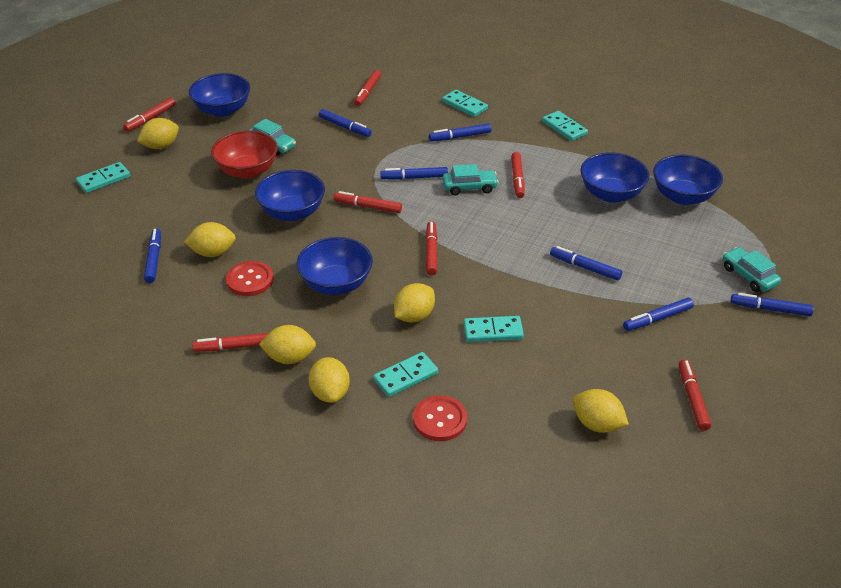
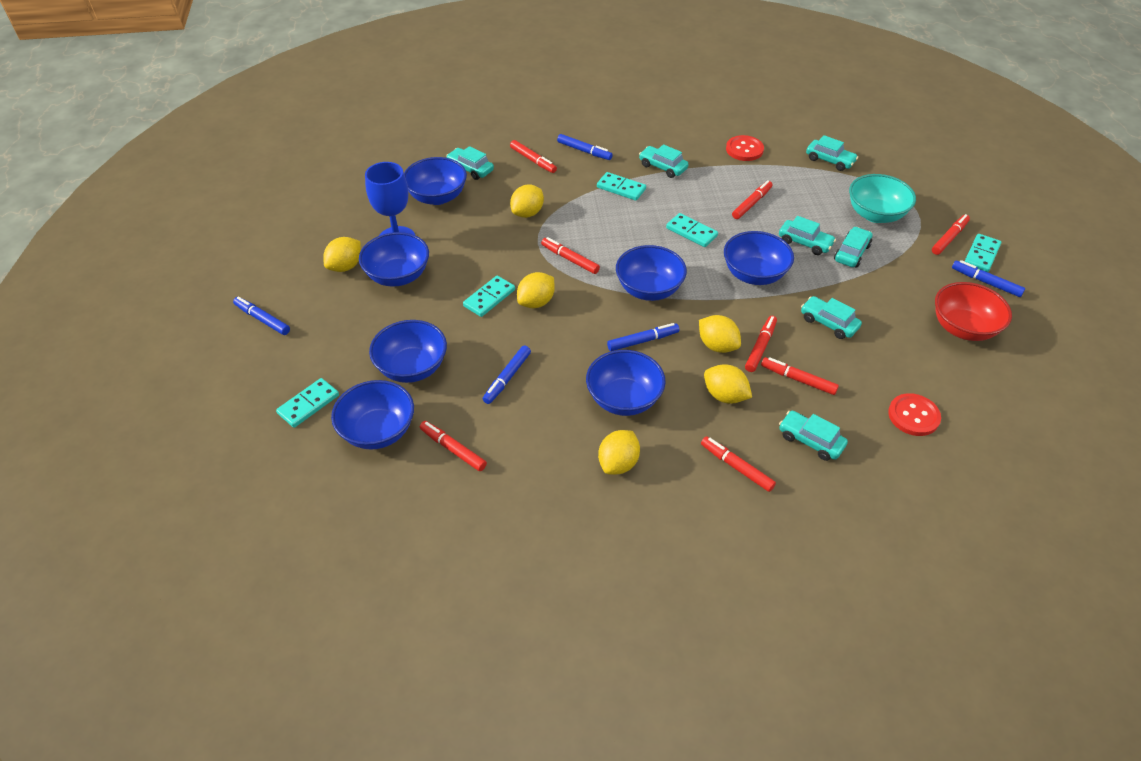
blue bowl: [189,73,250,117] [255,170,325,221] [297,237,373,295] [581,152,649,203] [653,155,723,205] = 5 -> [331,380,414,450] [359,232,429,287] [369,320,447,383] [404,157,467,205] [586,350,666,416] [616,245,687,301] [724,231,794,285] = 7
blue goblet: none = 0 -> [365,162,415,236] = 1
blue marker: [144,229,161,283] [319,109,372,137] [380,167,448,180] [429,123,491,141] [550,246,622,280] [623,298,694,331] [731,293,814,316] = 7 -> [233,297,290,335] [483,345,531,404] [557,134,613,160] [607,323,680,351] [952,260,1025,297] = 5
red marker: [123,98,175,132] [192,333,269,352] [334,191,402,213] [354,70,381,106] [426,222,438,275] [511,152,525,198] [679,359,711,431] = 7 -> [420,421,487,471] [510,140,557,173] [541,237,600,274] [701,436,776,492] [732,180,773,219] [745,316,777,372] [761,357,839,395] [932,214,970,255] = 8
turquoise bowl: none = 0 -> [849,174,916,223] = 1
turquoise car: [250,119,296,155] [443,164,499,195] [723,247,781,292] = 3 -> [446,146,494,180] [639,144,688,178] [779,216,836,255] [779,411,848,461] [801,296,862,339] [806,135,858,171] [834,227,873,268] = 7

